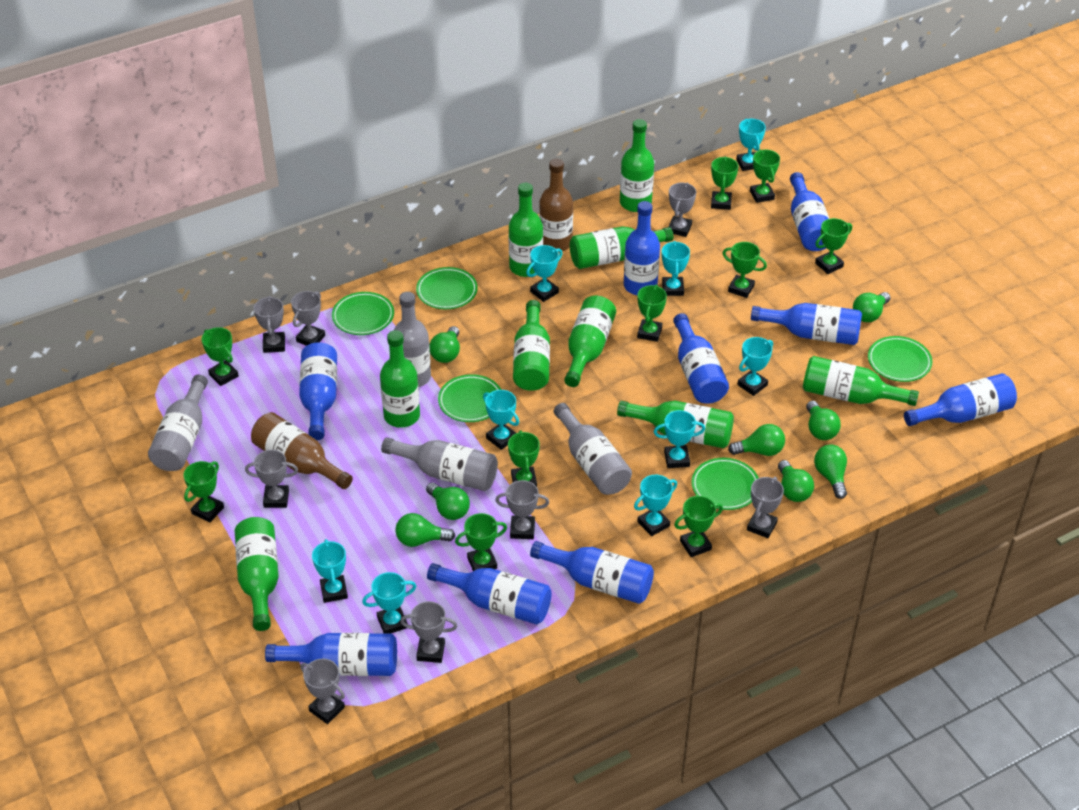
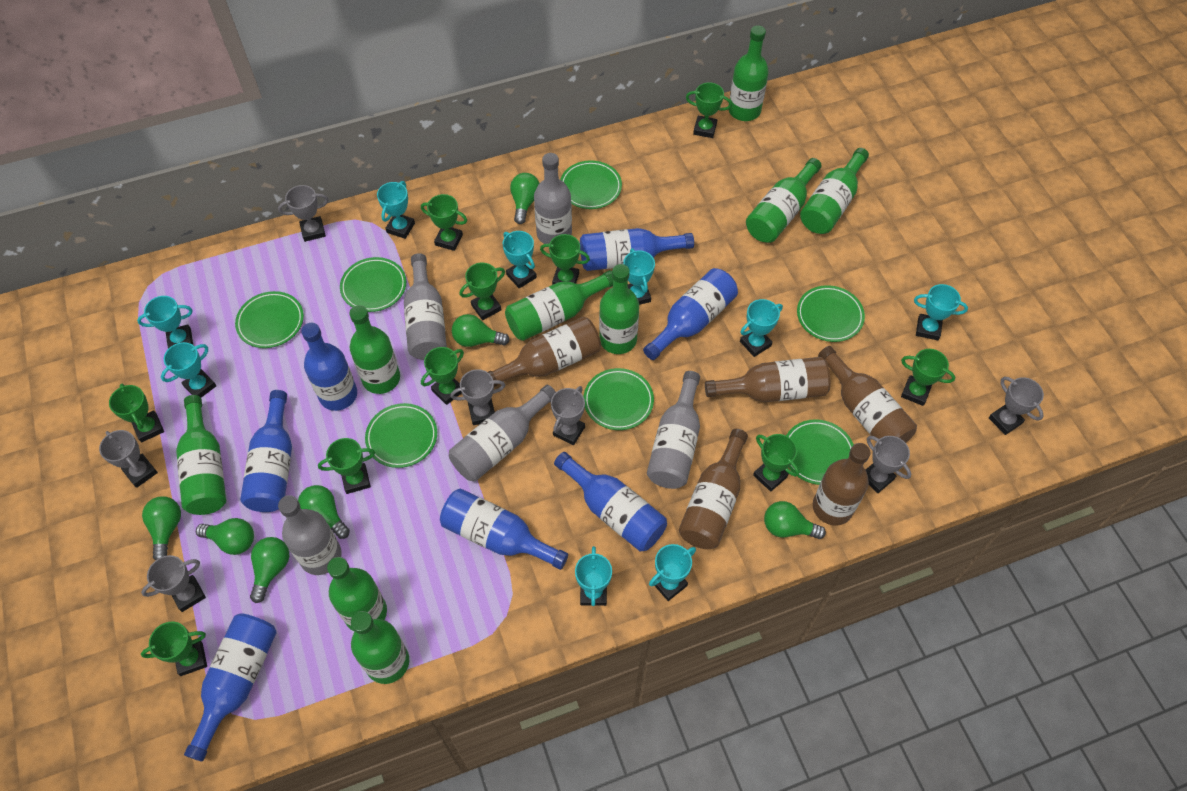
blue bottle: [265,633,397,676] [299,342,337,441] [427,563,552,624] [530,541,654,604] [624,201,660,295] [673,313,729,404] [751,303,862,345] [790,172,829,251] [904,373,1017,426] = 9 -> [184,613,277,762] [240,390,292,512] [301,323,357,411] [440,489,568,570] [554,452,667,551] [580,228,694,271] [643,268,738,360] = 7
brown bottle: [251,412,353,489] [539,159,573,252] = 2 -> [488,317,601,387] [679,429,748,549] [705,357,831,402] [813,443,870,526] [818,346,917,443] = 5
green light bulb: [395,513,455,547] [426,482,470,520] [429,326,460,363] [728,424,785,456] [778,460,814,502] [806,401,841,440] [814,445,847,499] [853,292,891,322] = 8 -> [142,496,181,560] [196,518,254,555] [250,537,289,603] [298,485,350,539] [452,314,510,347] [510,173,540,224] [764,501,826,539] = 7
green plate: [332,292,394,335] [416,267,478,309] [438,374,501,422] [691,458,759,510] [868,336,933,382] = 5 -> [235,291,304,348] [340,257,406,312] [365,403,437,468] [560,160,622,209] [584,368,654,430] [786,419,854,485] [797,285,865,342] = 7
grey bottle: [148,374,208,471] [381,437,498,491] [394,292,431,387] [554,403,632,495] = 4 -> [278,495,342,575] [404,253,447,360] [449,385,556,481] [534,153,572,244] [647,371,700,489] = 5
grey trophy: [245,450,298,508] [254,296,285,353] [291,291,325,346] [301,659,345,724] [400,601,457,663] [495,480,549,539] [668,183,696,237] [747,477,784,538] = 8 -> [99,430,158,488] [141,555,206,612] [278,185,328,242] [451,369,505,425] [551,386,585,445] [866,436,911,493] [989,377,1044,435] = 7

